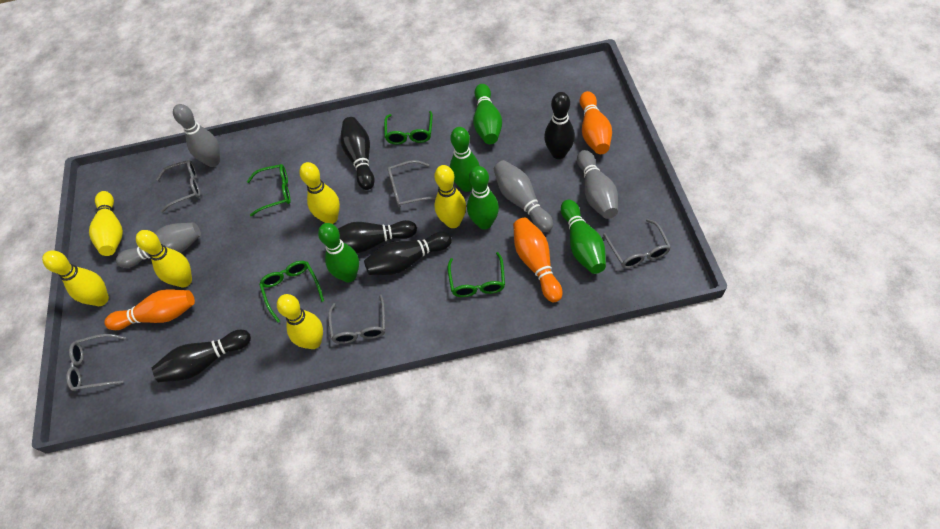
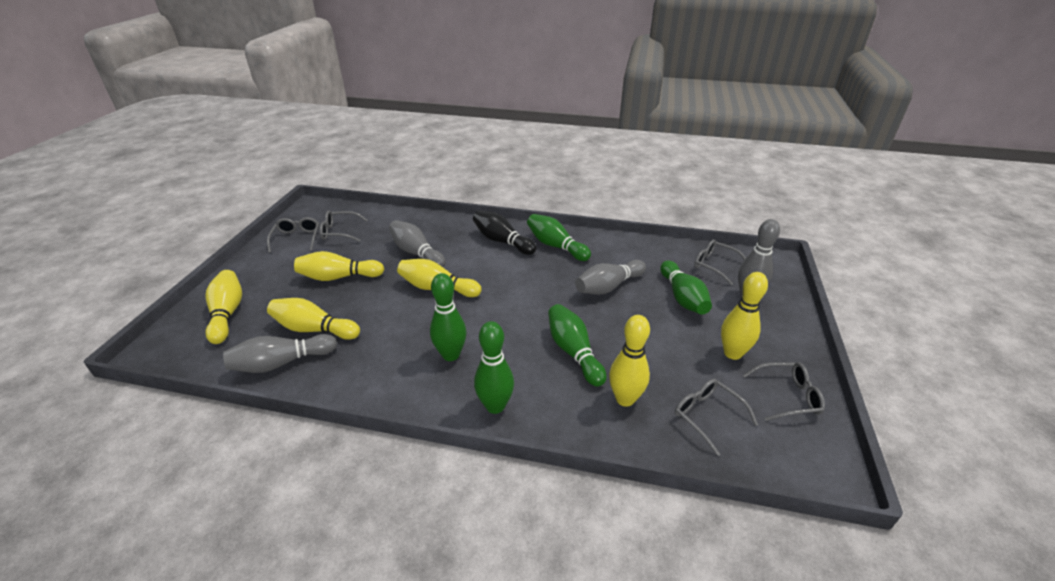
black bowling pin: [152,330,251,382] [338,220,417,253] [340,117,375,190] [364,232,452,275] [544,92,575,159] = 5 -> [473,211,536,255] = 1
green glasses: [247,164,291,216] [259,261,324,323] [384,111,433,144] [448,252,505,297] = 4 -> none = 0
orange bowling pin: [104,289,195,330] [513,217,563,302] [580,91,612,154] = 3 -> none = 0

